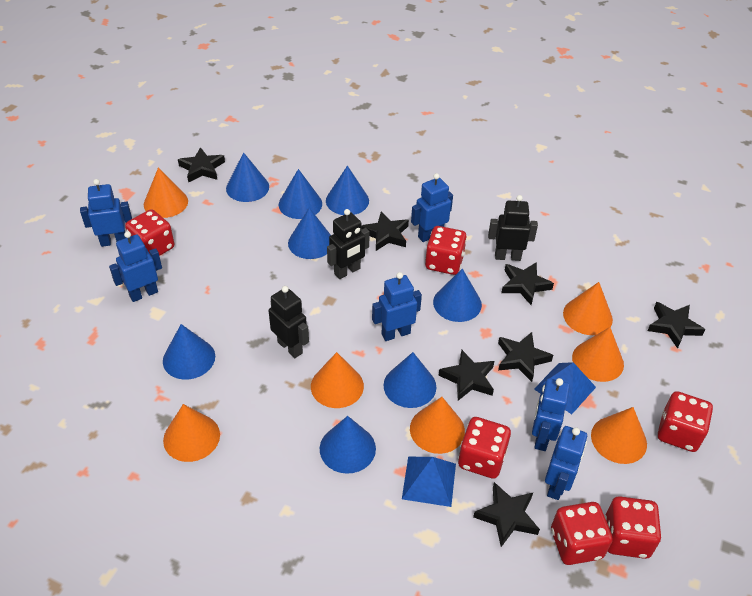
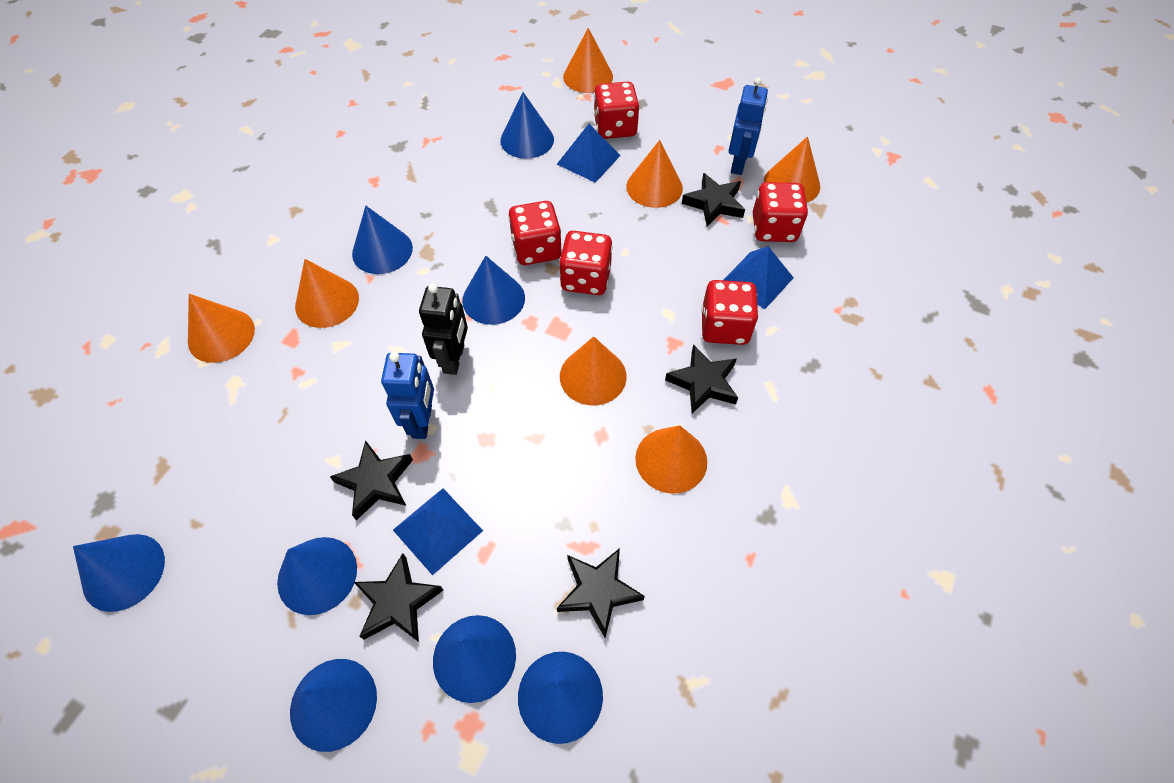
black robot: [269,286,309,358] [327,209,370,279] [488,195,538,261] = 3 -> [419,284,468,375] = 1
black star: [178,147,225,183] [361,211,409,251] [438,350,494,401] [473,482,540,547] [498,332,553,382] [501,262,554,305] [648,302,705,349] = 7 -> [330,440,413,520] [354,553,443,642] [557,548,645,638] [665,344,738,414] [682,173,745,226] = 5
blue pyramid: [402,457,456,507] [534,362,596,414] = 2 -> [393,488,483,575] [557,124,621,183] [724,246,794,309] = 3
blue robot: [80,179,132,247] [109,231,162,302] [372,272,422,341] [411,173,453,242] [532,378,570,451] [545,426,587,500] = 6 -> [381,352,434,439] [729,77,768,175] = 2
red dice: [125,209,174,256] [425,226,467,275] [458,417,511,479] [551,502,613,565] [605,496,661,559] [658,391,713,452] = 6 -> [508,201,561,265] [559,231,613,295] [594,82,640,139] [701,280,758,345] [753,182,808,242] = 5

